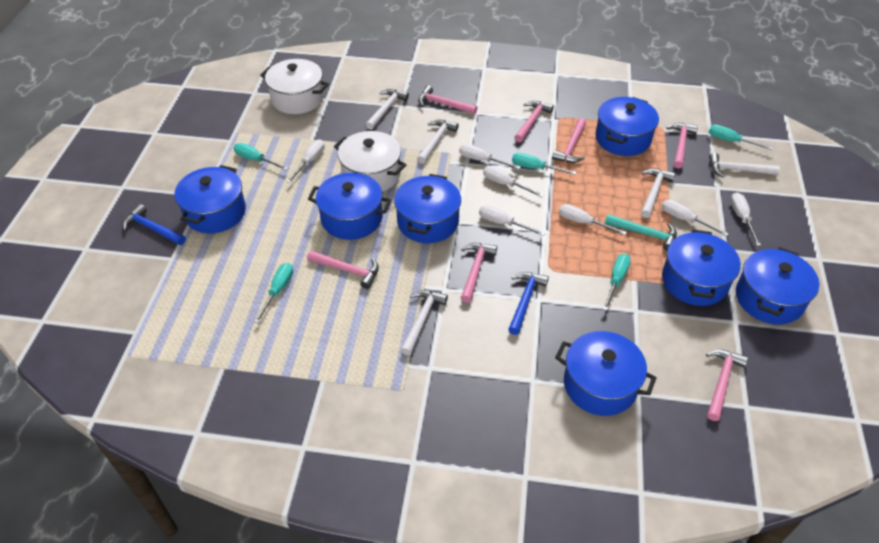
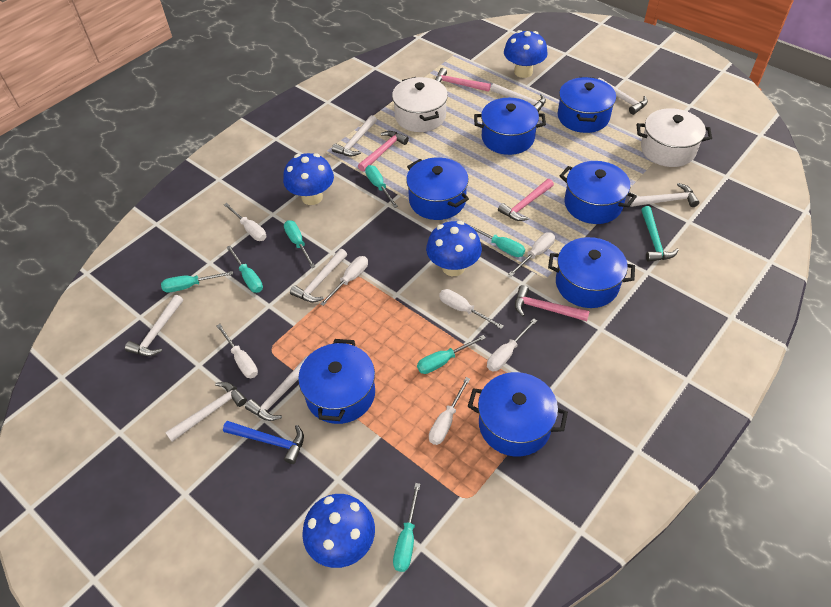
blue hammer: [122,204,186,245] [508,272,549,335] = 2 -> [223,421,304,464] = 1
blue mushroom: none = 0 -> [283,153,334,205] [302,494,375,568] [426,221,482,276] [504,30,548,78] = 4
pink hammer: [307,250,379,289] [418,85,477,114] [461,243,497,303] [514,101,554,143] [552,118,586,163] [667,123,698,168] [706,349,748,421] = 7 -> [358,131,409,171] [435,68,491,92] [498,179,554,221] [515,285,590,321] = 4
turquoise screwdriver: [234,143,288,170] [254,263,293,323] [512,153,577,175] [603,254,631,311] [709,125,773,150] = 5 -> [161,271,233,292] [227,246,263,293] [284,220,315,268] [365,165,398,208] [393,483,420,572] [417,335,486,374] [466,223,525,257] = 7
white hammer: [366,89,409,130] [401,290,448,355] [417,120,459,164] [641,168,675,218] [709,153,780,178] = 5 -> [125,295,183,356] [165,382,247,442] [245,356,308,421] [290,249,347,303] [332,115,377,156] [491,83,546,112] [598,78,648,115] [629,183,699,207] = 8

